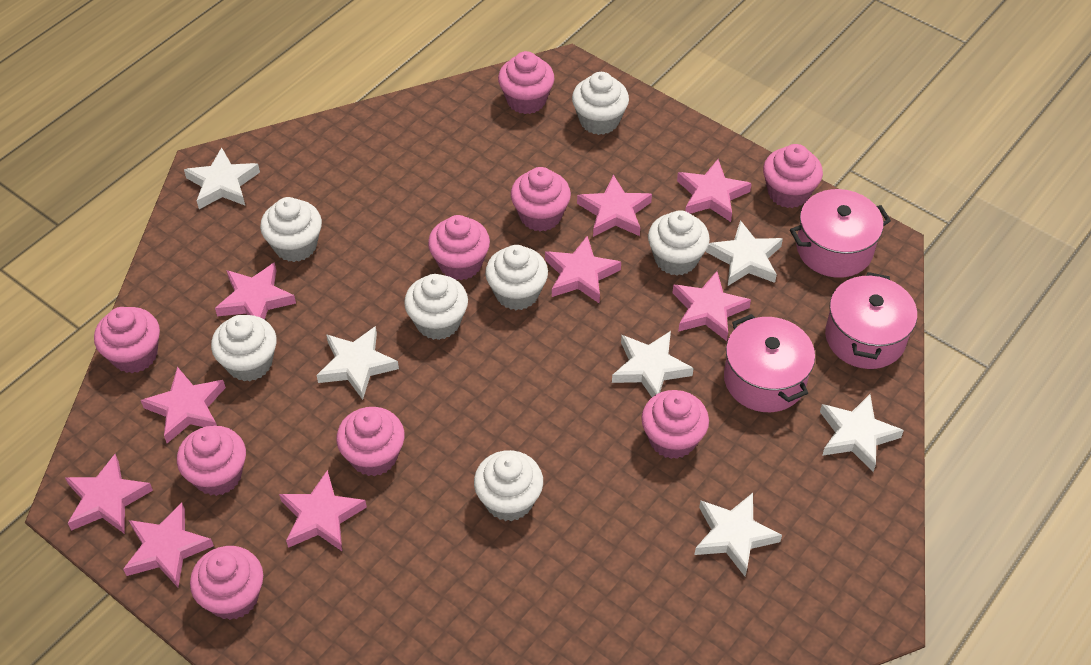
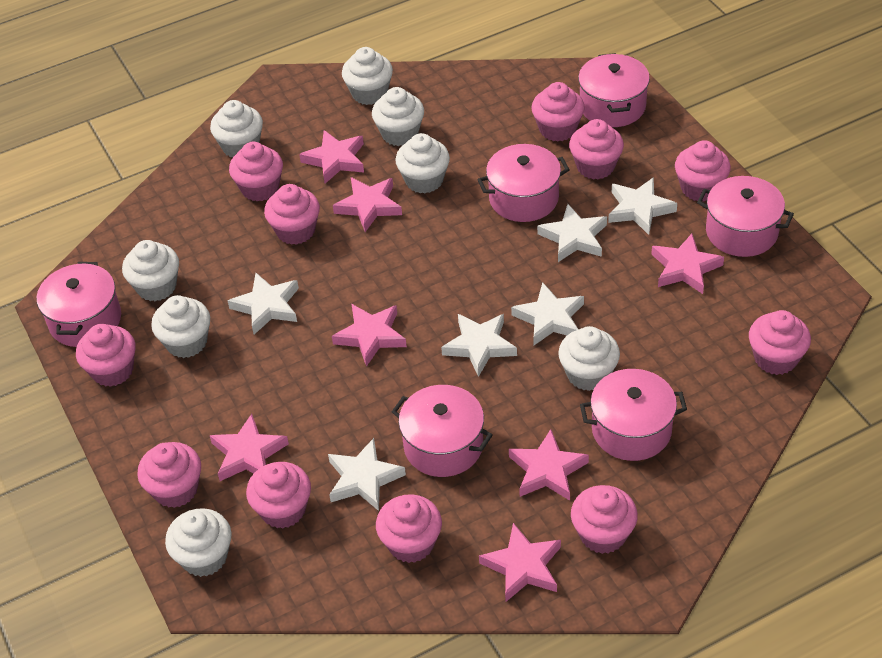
pink cupcake: [94,307,160,373] [177,425,246,496] [190,546,263,620] [336,407,405,476] [428,215,490,280] [498,51,554,114] [511,167,571,231] [641,390,709,459] [763,144,823,208] = 9 -> [76,324,136,387] [137,442,201,508] [229,142,283,201] [246,462,311,529] [264,184,320,245] [376,494,442,563] [531,82,585,142] [569,119,624,180] [571,485,638,554] [675,140,731,202] [749,310,811,375] = 11
pink pot: [724,314,815,412] [790,189,891,278] [825,272,917,369] = 3 -> [37,262,121,347] [392,385,493,477] [477,144,570,222] [578,53,650,127] [580,369,687,461] [697,176,794,257] = 6
pink star: [65,454,153,534] [123,503,214,587] [141,367,226,443] [215,262,296,319] [279,470,367,551] [545,236,621,304] [577,175,652,237] [672,271,751,341] [677,159,752,222] = 9 -> [209,414,289,481] [299,130,364,184] [332,304,407,367] [333,177,402,232] [479,523,561,602] [509,429,589,501] [651,234,724,294] = 7
white cupcake: [211,315,277,381] [260,197,322,262] [404,274,468,340] [474,450,543,521] [485,245,548,310] [572,72,629,135] [648,210,710,276] = 7 -> [122,240,179,301] [151,295,210,358] [165,508,232,577] [210,100,263,157] [342,47,393,105] [372,87,424,146] [395,133,450,193] [558,326,620,391] = 8

